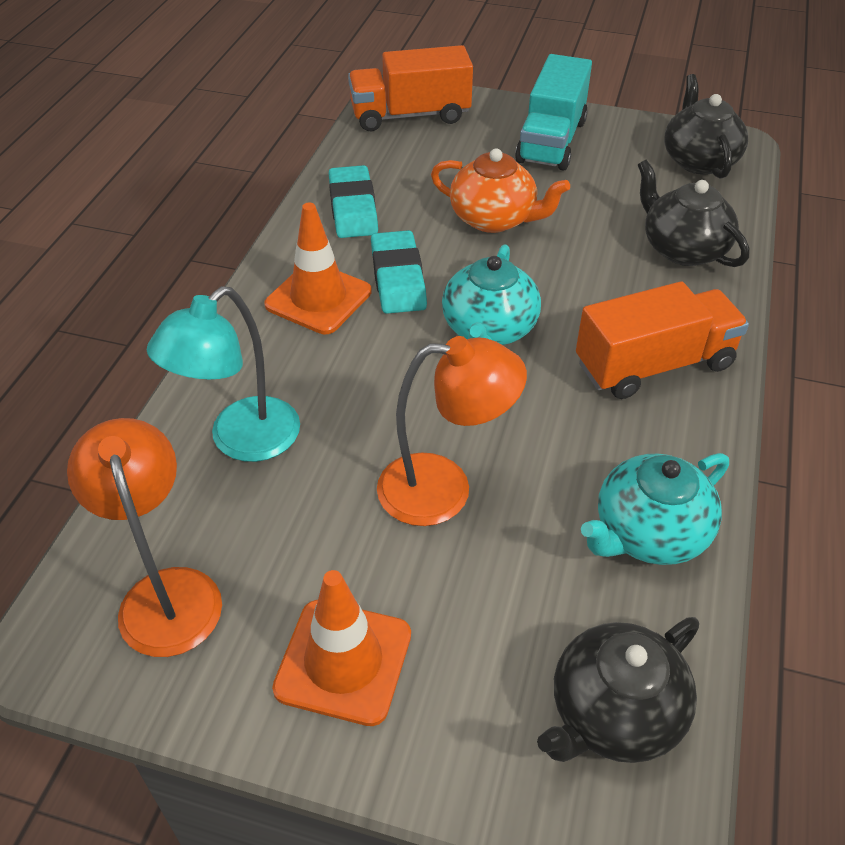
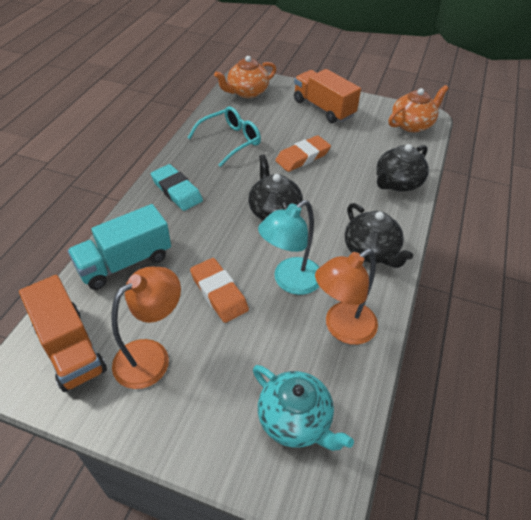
orange eraser: none = 0 -> [190,258,249,323] [275,135,331,172] = 2
orange teapot: [431,148,570,233] = 1 -> [214,56,276,98] [389,85,449,132] = 2
orange traffic cone: [264,202,372,334] [272,570,411,726] = 2 -> none = 0
turquoise eraser: [329,165,378,238] [371,230,427,314] = 2 -> [151,164,203,211] = 1
turquoise glasses: none = 0 -> [188,107,261,167] = 1
turquoise teapot: [442,244,541,345] [581,453,729,565] = 2 -> [253,365,354,451] = 1

